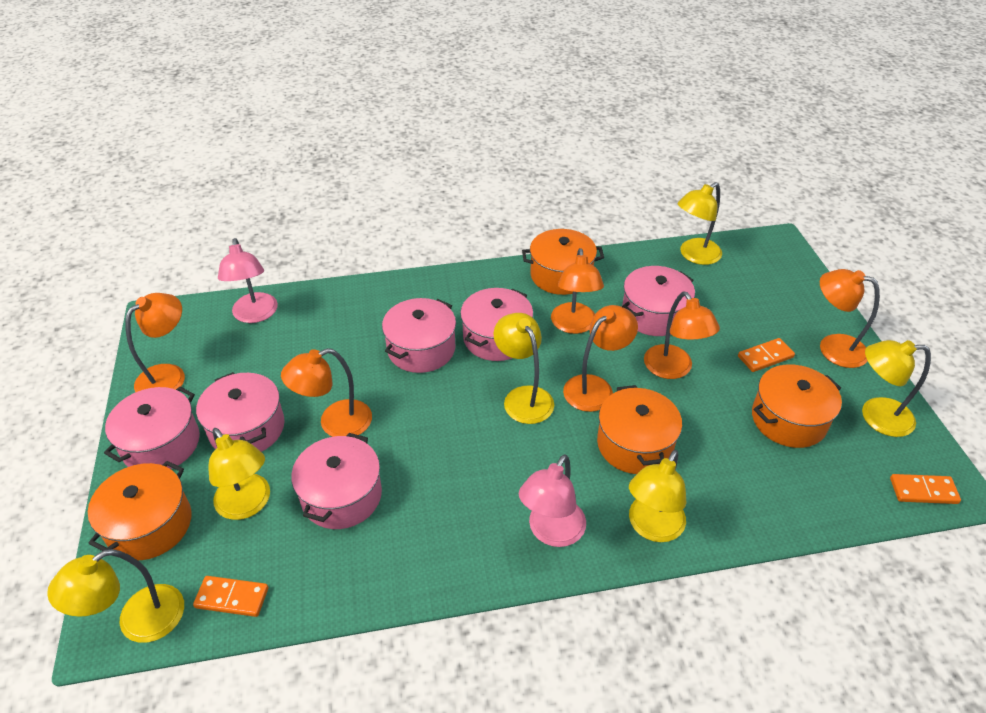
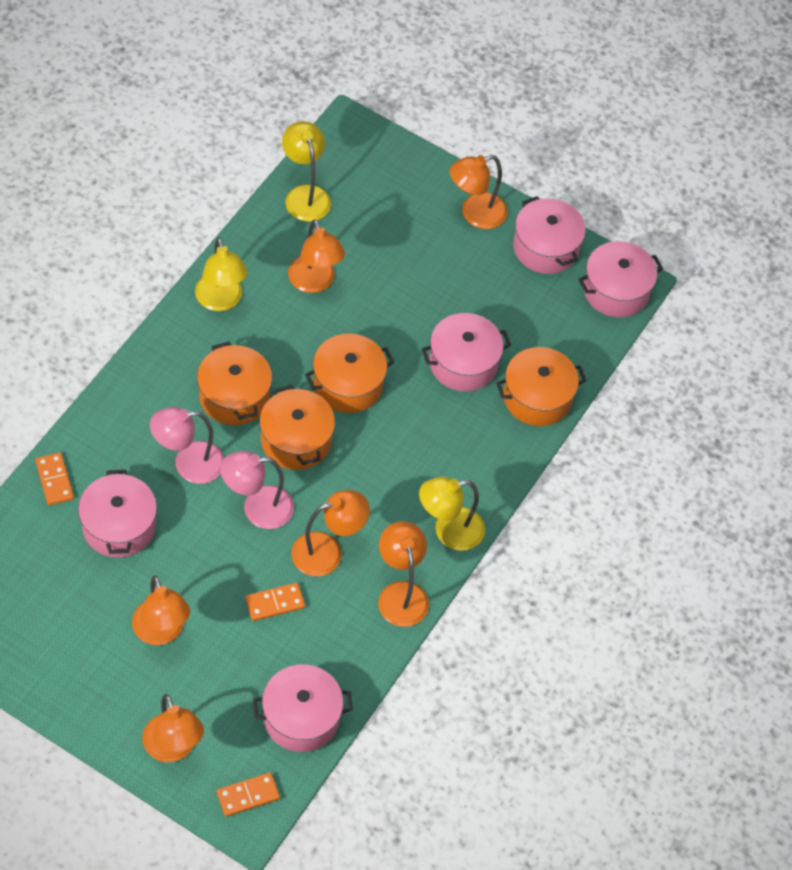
pink pot: [104,387,200,469] [196,372,285,452] [291,433,382,529] [382,298,456,373] [460,288,533,361] [622,266,695,336] = 6 -> [78,470,157,558] [253,664,353,752] [422,313,511,392] [513,196,586,274] [578,241,663,318] = 5
yellow lamp: [47,549,184,643] [209,428,270,520] [494,313,554,424] [629,450,686,542] [678,182,722,265] [862,340,931,437] = 6 -> [195,237,248,311] [282,121,331,222] [419,477,485,551] = 3

